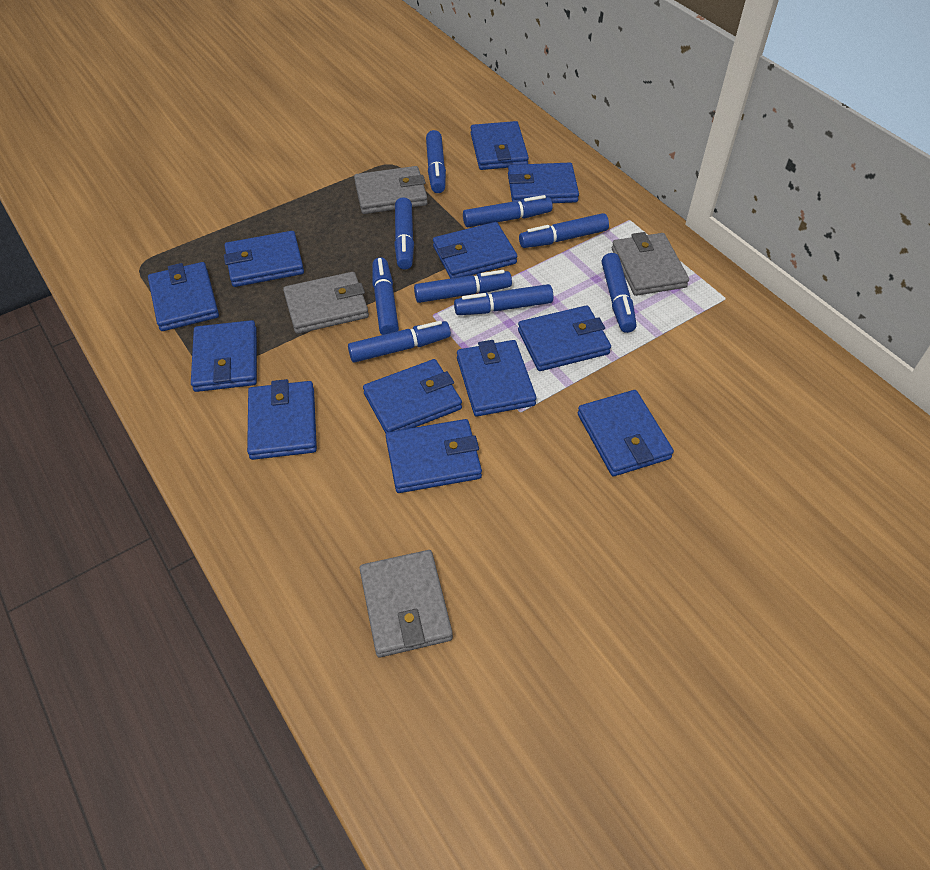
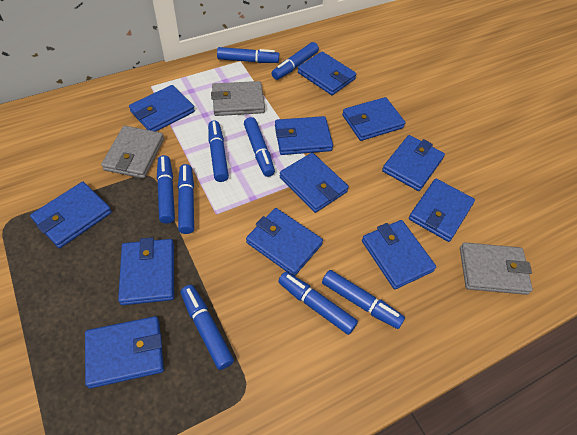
grey wallet: [283,272,369,334] [354,166,428,214] [359,550,453,657] [612,232,689,296] = 4 -> [101,126,164,178] [211,81,265,116] [460,242,533,295] = 3

